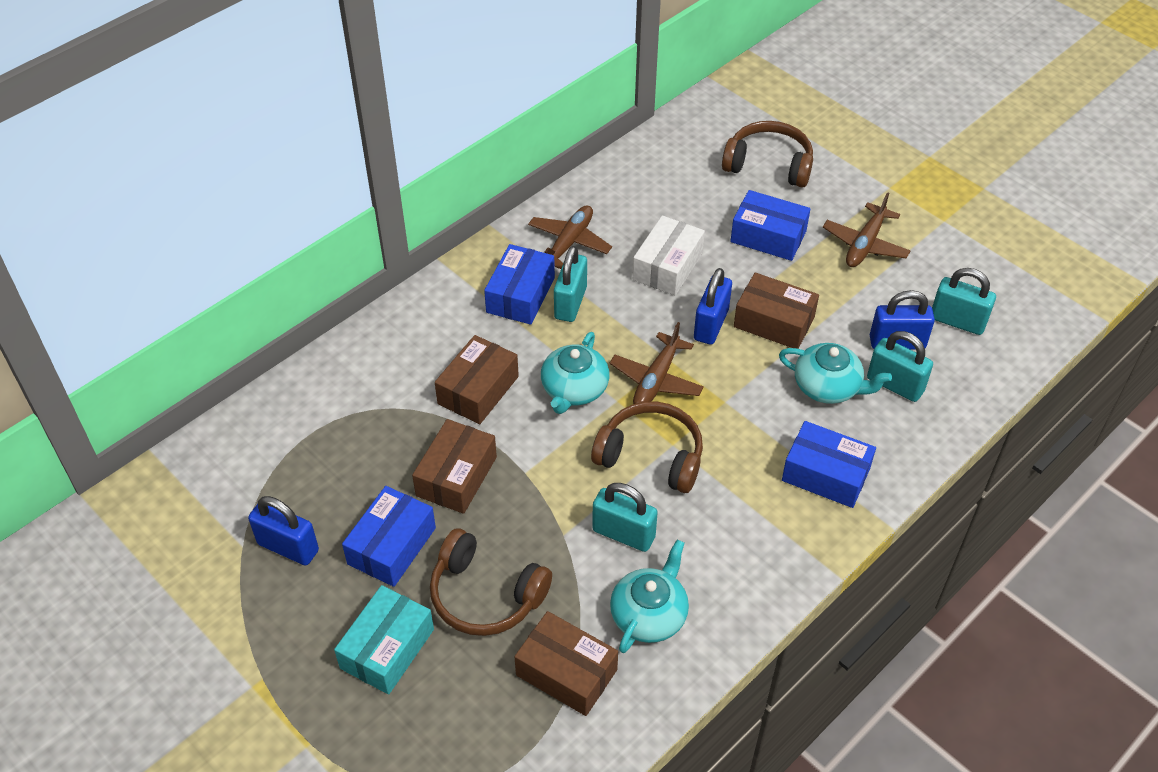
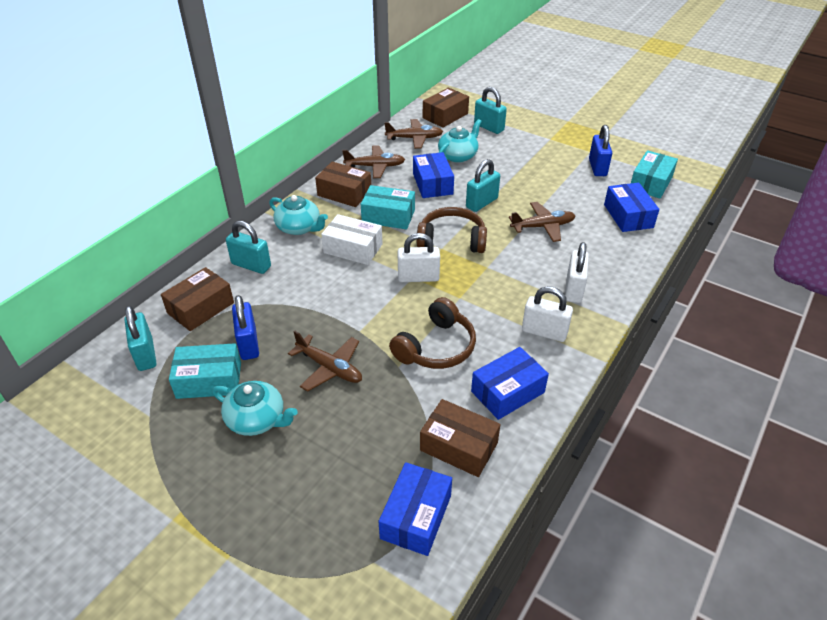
blue padlock: [248,496,319,566] [694,268,732,345] [870,290,935,350] = 3 -> [232,295,259,360] [589,125,612,176] = 2
brown headphones: [430,529,552,636] [591,402,703,493] [722,121,813,188] = 3 -> [389,297,476,369] [417,207,487,253] = 2
brown plane: [528,205,612,269] [610,322,704,404] [823,192,911,267] = 3 -> [288,331,362,392] [342,145,405,178] [384,119,443,149] [509,202,575,242] = 4
turquoise box: [334,585,434,694] = 1 -> [169,343,241,399] [361,185,415,229] [631,150,678,198] = 3
white padlock: none = 0 -> [397,233,440,282] [522,286,573,342] [565,242,589,303] = 3

